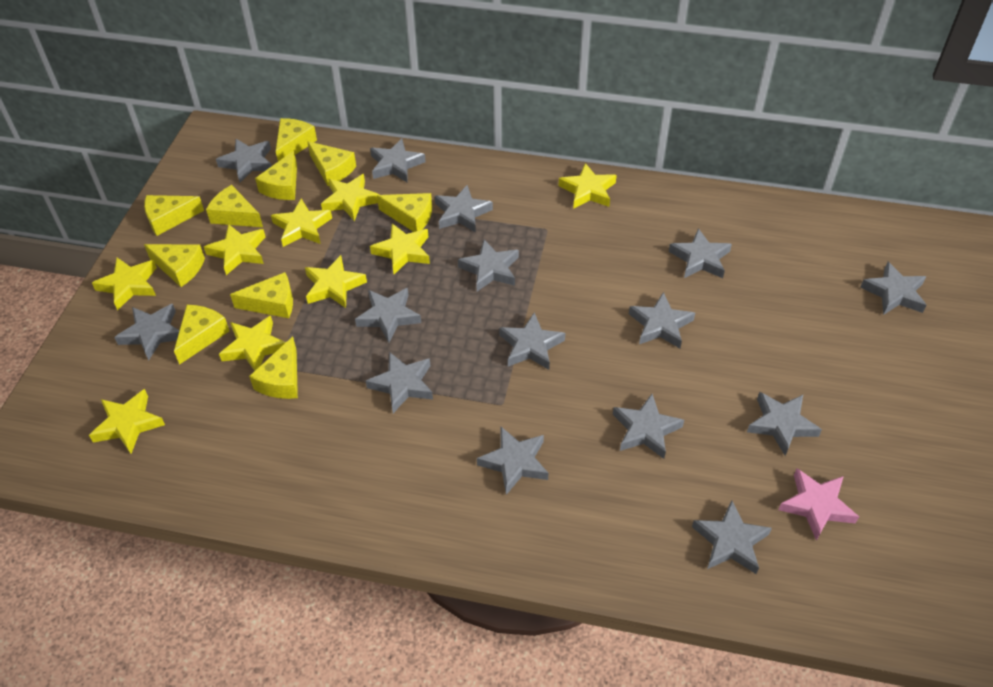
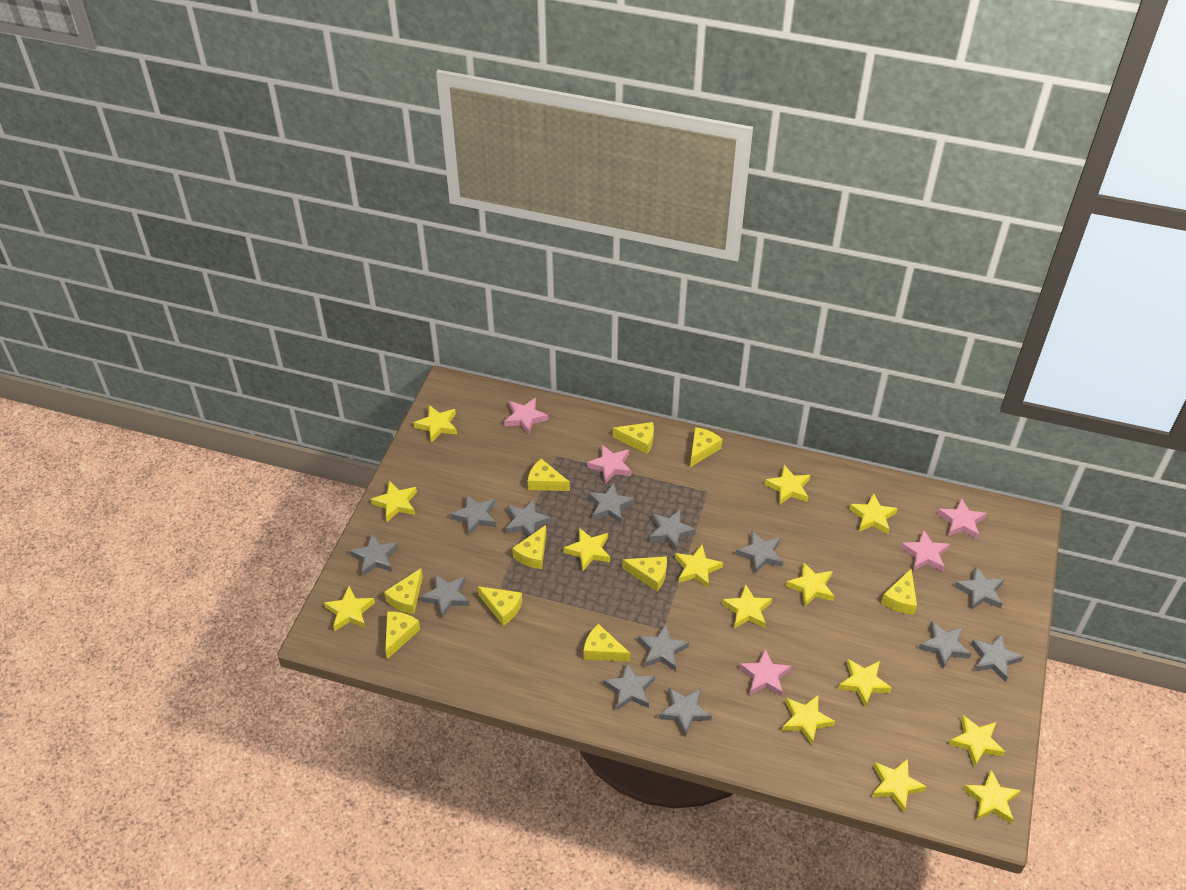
grey star: [114,304,180,360] [216,139,272,182] [355,288,421,343] [366,352,433,413] [370,138,426,183] [435,185,493,233] [458,240,519,291] [477,427,549,495] [499,312,565,370] [613,394,684,459] [629,292,695,348] [669,228,732,278] [692,500,772,574] [747,392,822,456] [860,262,927,315] = 15 -> [350,533,399,577] [420,574,470,619] [450,495,496,536] [505,499,551,537] [588,483,634,523] [604,662,655,710] [638,624,689,671] [649,509,696,551] [659,688,712,736] [736,531,783,574] [918,621,971,669] [954,566,1004,610] [971,634,1024,682] = 13
pink star: [778,469,859,541] = 1 -> [504,398,548,435] [587,445,631,484] [739,649,792,697] [900,530,950,572] [937,498,986,539] = 5
yellow star: [89,389,165,454] [92,258,157,310] [204,224,265,275] [219,316,286,371] [271,199,332,247] [305,255,367,308] [321,174,380,221] [370,224,430,274] [559,163,617,209] = 9 -> [324,586,375,631] [371,481,417,522] [414,405,457,443] [564,528,610,571] [675,545,723,588] [722,584,772,628] [765,465,810,505] [782,695,835,745] [786,562,834,607] [838,659,892,707] [849,493,898,534] [872,759,927,812] [949,715,1005,768] [963,770,1021,824] = 14

